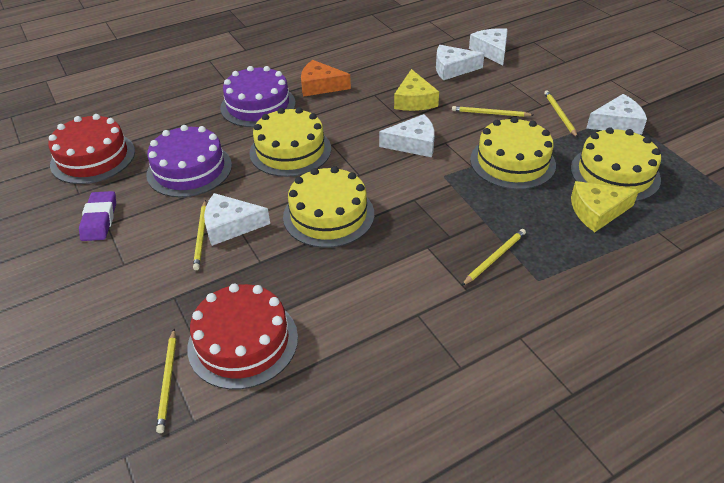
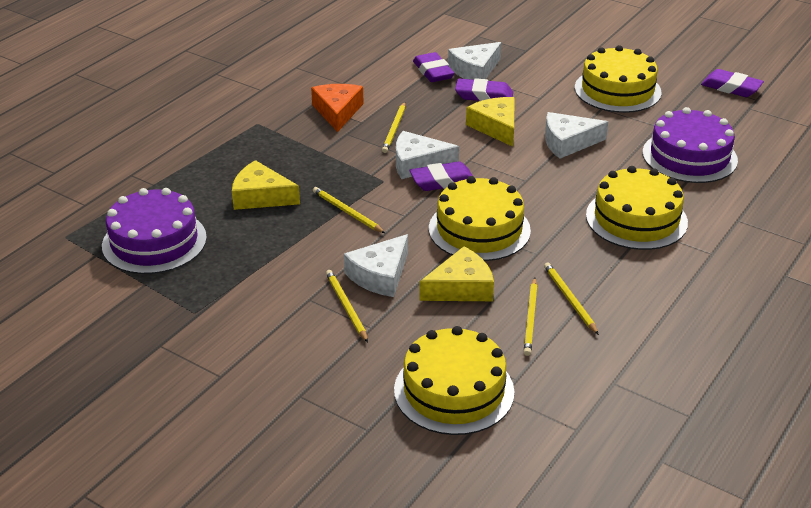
purple eraser: [79,191,116,241] = 1 -> [409,161,473,191] [413,52,455,82] [455,78,513,101] [701,69,764,97] = 4
red cake: [48,114,135,184] [187,284,298,390] = 2 -> none = 0
white cheese: [204,193,270,246] [379,114,435,157] [436,45,485,80] [469,28,508,65] [586,94,647,135] = 5 -> [344,234,408,297] [396,131,459,179] [448,42,501,80] [545,112,608,159] = 4
yellow cheese: [394,69,439,111] [571,181,639,232] = 2 -> [232,160,300,210] [419,246,494,301] [466,97,514,147] = 3

